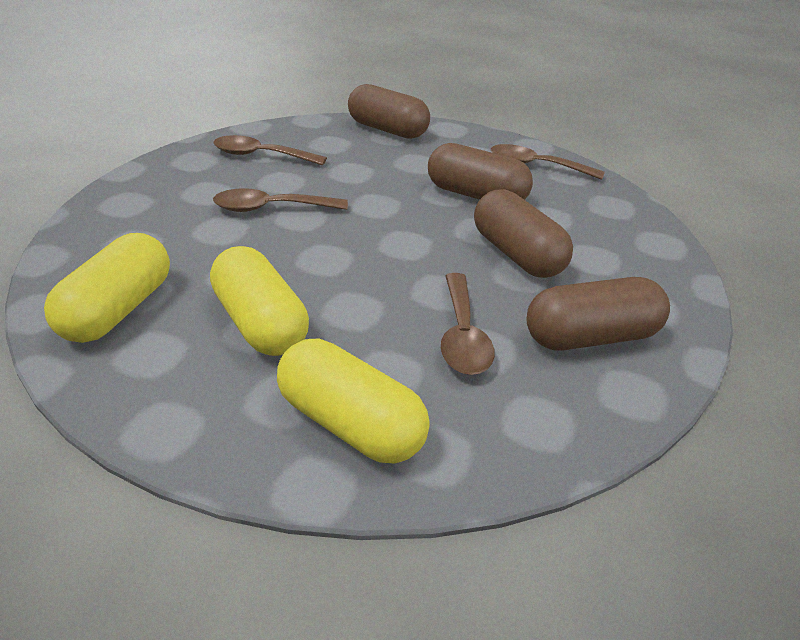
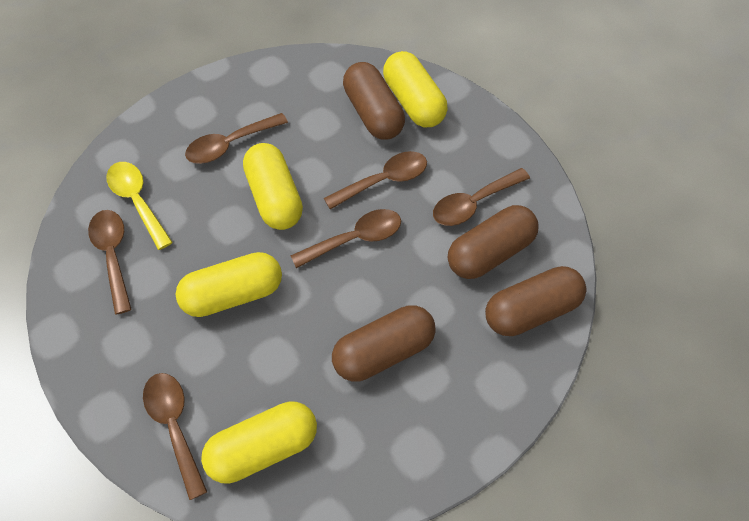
brown spoon: [213,135,327,165] [213,188,348,212] [441,273,495,375] [491,144,605,180] = 4 -> [88,210,132,314] [143,373,207,500] [185,113,288,164] [291,209,401,268] [324,151,427,210] [433,168,530,226] = 6
yellow capsule: [44,233,170,343] [210,246,309,356] [277,339,430,463] = 3 -> [176,252,282,317] [201,401,317,484] [243,143,303,230] [383,51,448,127] = 4
yellow spoon: none = 0 -> [106,162,173,250] = 1

